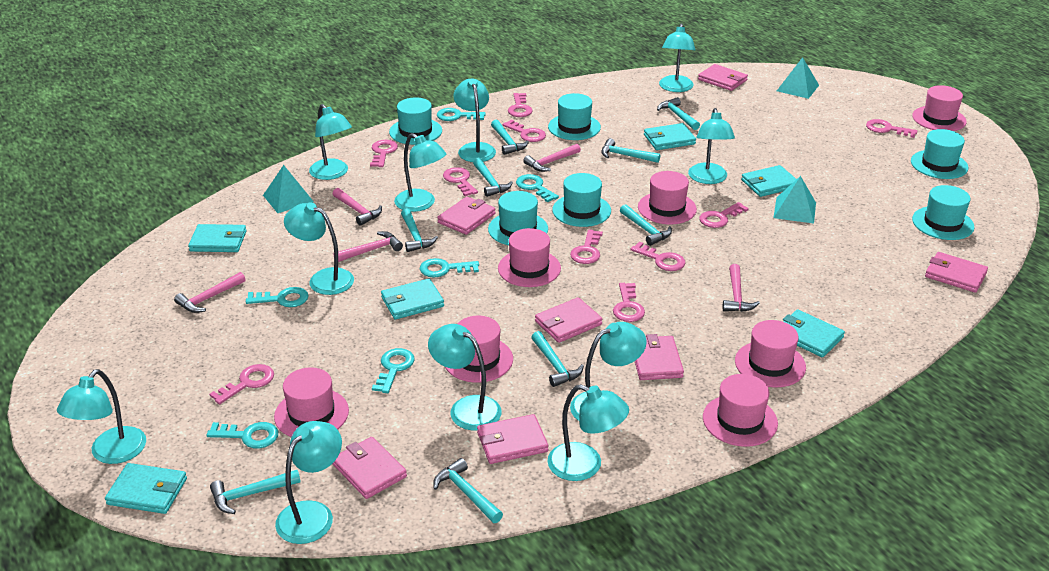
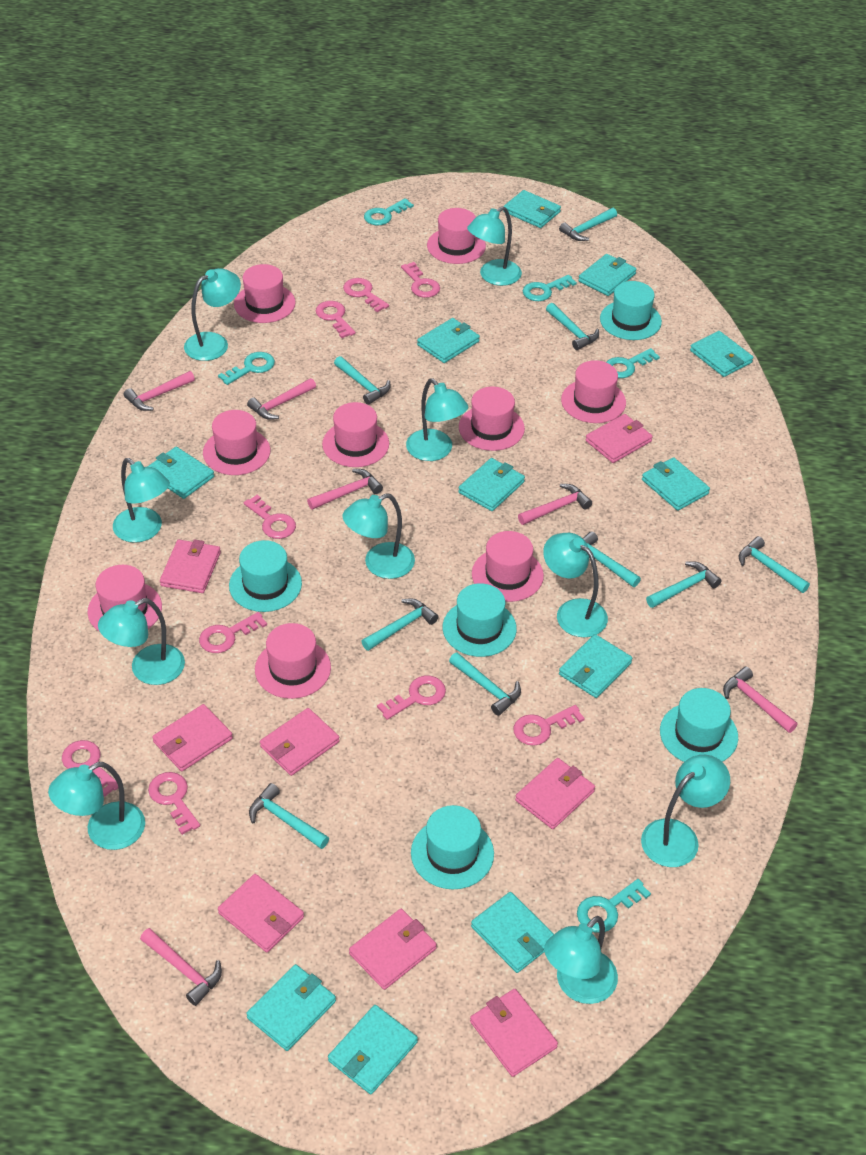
pink hammer: [174,272,246,313] [333,188,382,226] [333,231,403,262] [523,144,581,172] [723,264,760,312] = 5 -> [124,371,195,411] [140,928,222,1006] [247,378,316,420] [307,469,383,510] [518,484,592,525] [723,666,798,733] = 6
pink hat: [274,367,349,437] [445,316,513,383] [498,228,561,287] [638,171,697,224] [703,374,778,447] [735,320,806,387] [912,85,966,131] = 7 -> [88,565,162,632] [203,410,270,475] [234,264,296,323] [255,623,331,699] [322,402,389,467] [427,208,486,264] [459,387,525,451] [472,531,544,602] [561,360,626,423] = 9
pink key: [209,364,274,404] [370,140,398,167] [443,167,478,196] [503,119,546,142] [508,93,533,117] [570,230,603,264] [613,283,645,322] [630,242,685,271] [699,202,749,228] [866,119,917,138] = 10 -> [62,740,118,797] [148,772,200,835] [199,612,267,653] [244,495,296,539] [316,301,356,338] [343,278,389,312] [377,676,446,720] [401,262,440,298] [513,705,585,746] = 9
pink wallet: [332,437,407,499] [437,197,495,235] [477,414,549,464] [535,297,602,343] [635,334,684,380] [698,64,748,91] [925,252,988,293] = 7 -> [152,704,233,772] [160,539,221,593] [218,874,304,952] [260,708,340,776] [349,909,437,990] [470,989,558,1077] [515,758,595,829] [585,414,653,463] = 8
turquoise hat: [389,97,442,145] [488,191,548,245] [548,93,601,140] [552,173,611,227] [911,129,968,179] [912,185,975,240] = 6 -> [229,540,302,612] [411,805,494,889] [443,583,517,657] [600,281,662,340] [660,688,738,762] = 5
turquoise key: [206,422,278,449] [246,287,309,307] [372,348,415,393] [420,258,479,277] [437,108,486,121] [516,174,559,202] = 6 -> [218,352,275,385] [364,198,414,225] [523,275,577,301] [577,879,651,933] [606,348,660,378] = 5
turquoise lamp: [57,369,146,464] [275,421,342,544] [284,202,354,295] [309,104,352,180] [394,133,446,212] [428,324,501,430] [453,79,496,162] [547,384,629,481] [570,322,647,421] [659,23,695,92] [688,108,735,184] = 11 -> [48,762,145,850] [98,598,185,685] [113,458,170,543] [184,268,241,361] [342,493,415,579] [406,379,468,461] [467,206,522,286] [543,533,608,637] [544,916,618,1004] [641,755,730,867] = 10
turquoise pyramid: [263,165,314,213] [773,176,816,224] [777,57,819,99] = 3 -> none = 0
turquoise wallet: [105,463,187,514] [188,224,247,252] [381,278,444,320] [644,123,696,150] [741,165,797,197] [783,309,845,357] = 6 -> [147,447,214,499] [246,964,336,1051] [328,1005,418,1094] [417,318,480,363] [458,458,525,511] [471,892,554,973] [503,190,561,228] [559,634,632,698] [578,254,636,296] [642,457,710,511] [690,331,753,377] = 11

